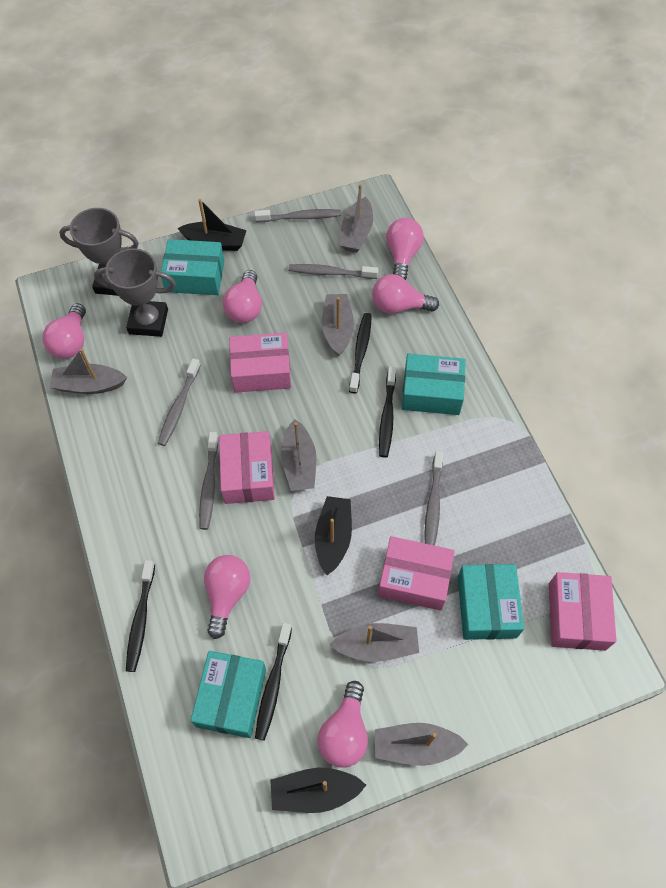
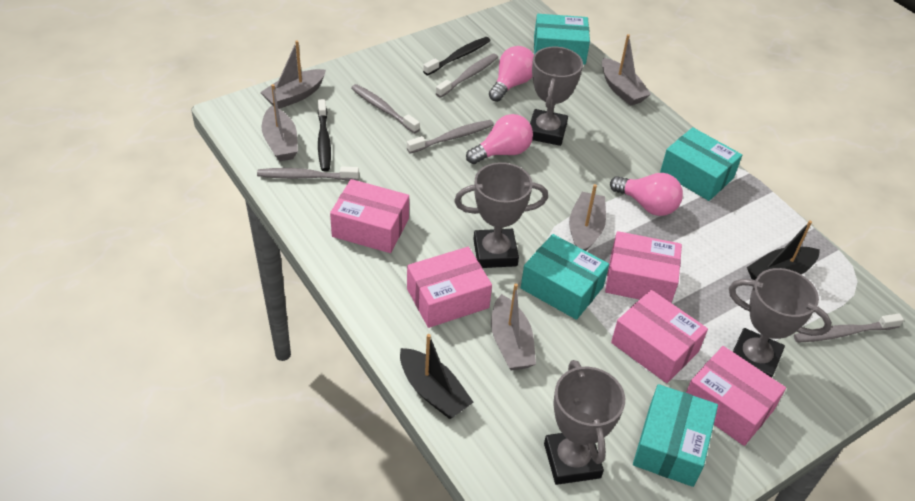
black boat: [177,199,247,251] [270,768,366,813] [315,496,352,575] = 3 -> [400,334,474,419] [747,220,820,280] = 2
black toothbrush: [126,560,155,672] [255,623,292,741] [349,313,372,393] [379,367,396,458] = 4 -> [318,99,331,171] [423,37,491,75] = 2
grey boat: [50,348,127,394] [281,419,316,491] [322,294,354,356] [330,623,419,662] [340,184,373,253] [375,723,468,766] = 6 -> [260,40,326,109] [262,84,298,161] [491,284,536,370] [569,184,606,251] [602,34,651,106] = 5
grey trophy: [59,208,139,296] [94,248,176,337] = 2 -> [454,162,548,268] [530,47,583,146] [544,360,625,485] [729,268,832,378] = 4
pink box: [219,431,275,504] [229,333,291,393] [378,536,455,611] [549,572,616,651] = 4 -> [330,179,409,253] [407,247,492,328] [605,231,682,303] [611,290,708,383] [686,346,786,446] = 5
pink light bulb: [42,303,86,359] [204,555,250,639] [223,270,262,323] [318,681,368,768] [372,274,439,314] [386,218,424,280] = 6 -> [466,114,533,164] [489,46,534,102] [610,173,683,216] = 3

